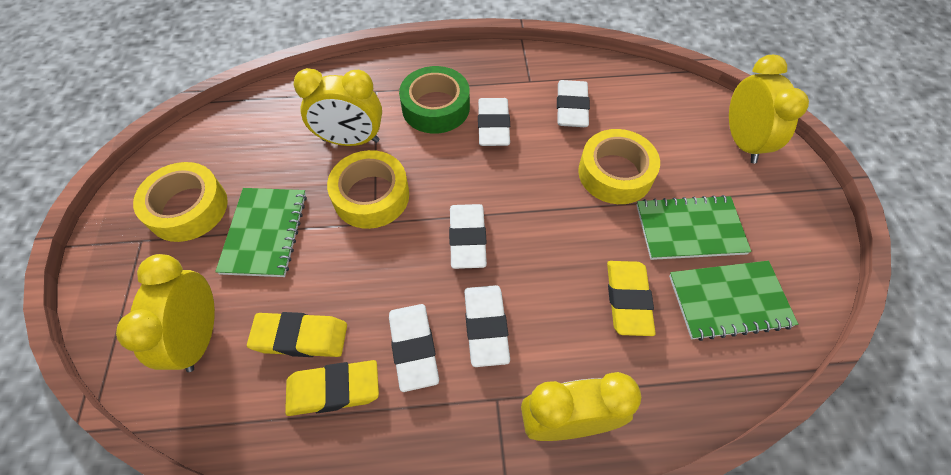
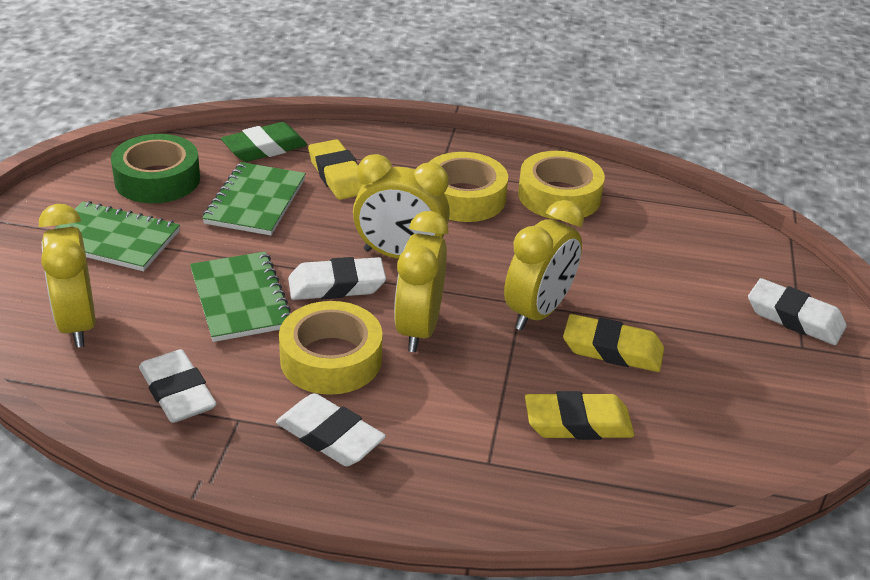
green eraser: none = 0 -> [221,122,307,162] = 1
white eraser: [389,304,439,392] [449,204,487,269] [464,285,510,367] [478,98,510,146] [557,80,590,127] = 5 -> [139,349,217,423] [276,393,386,467] [288,257,386,300] [748,278,847,345] = 4

